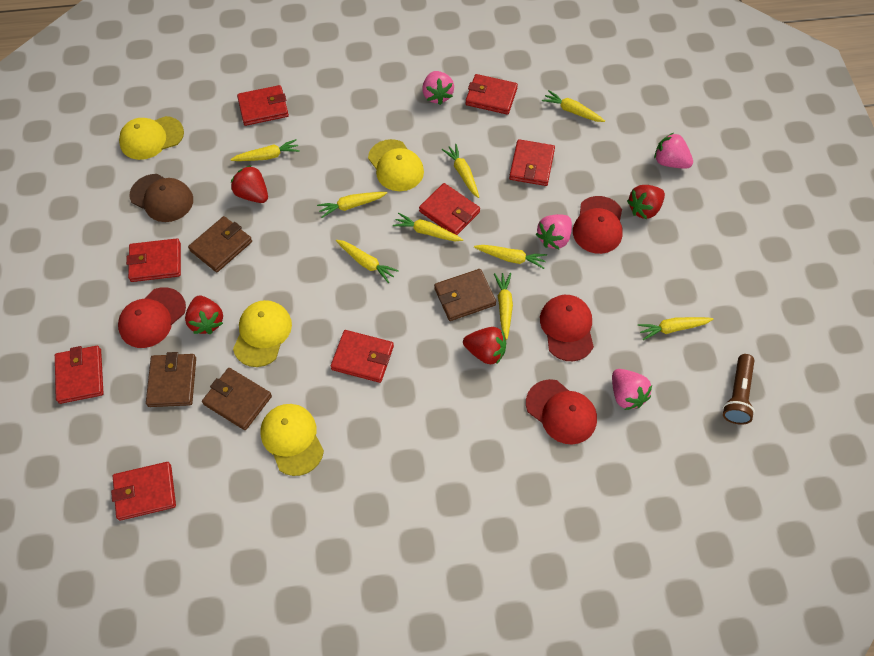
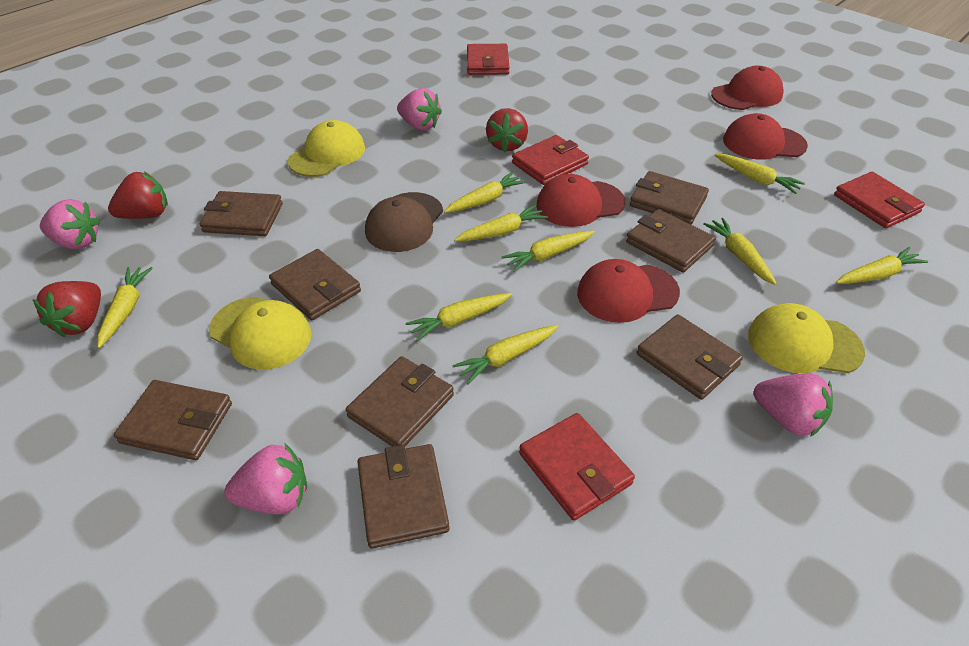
brown flashlight: [723,354,755,425] = 1 -> none = 0
brown wallet: [146,352,196,407] [188,216,252,272] [202,368,272,430] [434,269,496,321] = 4 -> [114,380,232,460] [200,191,283,236] [269,249,361,320] [346,356,454,446] [357,444,450,548] [626,209,716,273] [630,171,709,224] [637,314,743,400] = 8
red strawberry: [185,296,223,334] [231,165,268,203] [463,327,506,365] [627,185,665,219] = 4 -> [32,281,101,338] [108,172,168,219] [486,108,528,153] = 3
red wallet: [55,346,104,404] [111,462,176,521] [126,238,181,282] [237,85,289,126] [331,330,394,383] [419,183,480,235] [465,74,518,115] [509,139,555,186] = 8 -> [467,44,510,75] [512,135,589,185] [519,413,635,521] [834,172,925,228] = 4
yellow cap: [119,116,184,160] [233,300,292,367] [261,404,324,476] [368,139,424,191] = 4 -> [209,297,312,370] [288,120,365,177] [748,303,865,373] = 3

